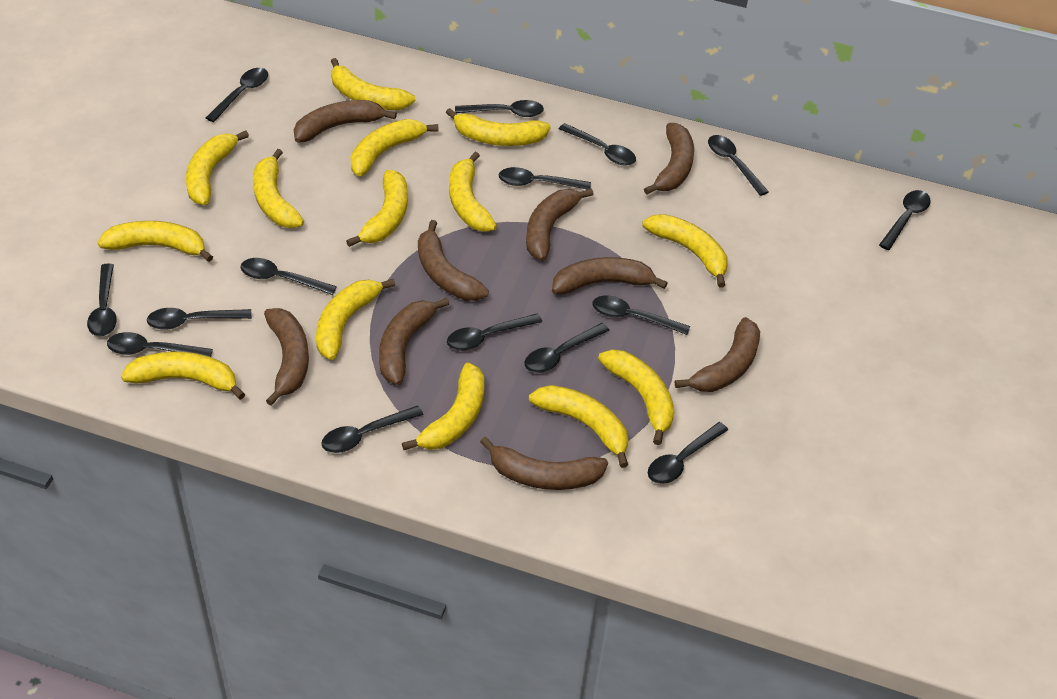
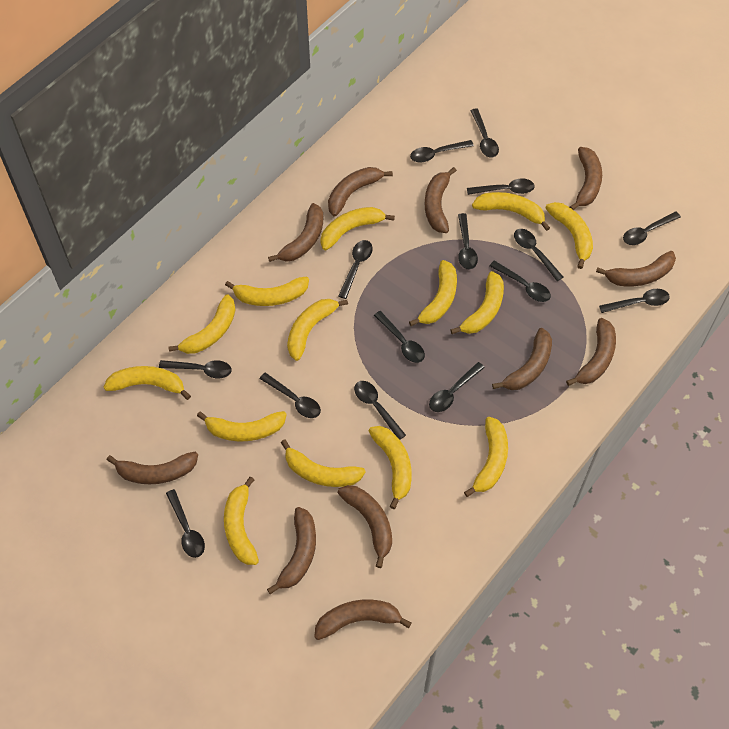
brown banana: [264,308,309,406] [294,100,397,143] [379,298,449,385] [418,220,489,301] [480,437,608,490] [526,188,593,260] [552,257,668,294] [644,123,694,194] [675,317,760,392] = 9 -> [107,452,198,484] [267,507,316,594] [268,203,323,262] [314,599,411,640] [328,167,393,217] [338,485,392,568] [425,167,457,233] [492,328,552,390] [566,318,616,386] [570,147,602,210] [596,251,676,286] = 11

